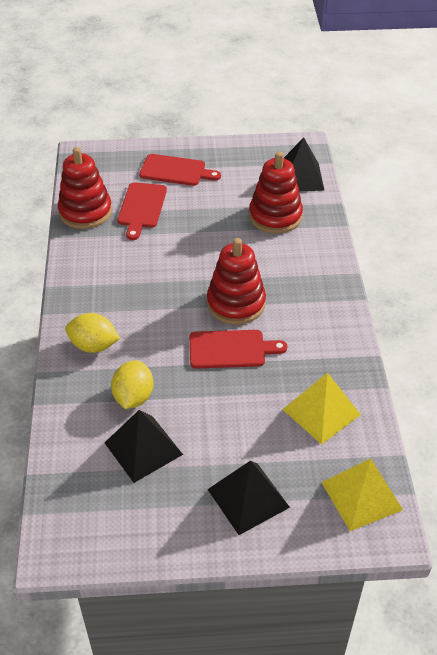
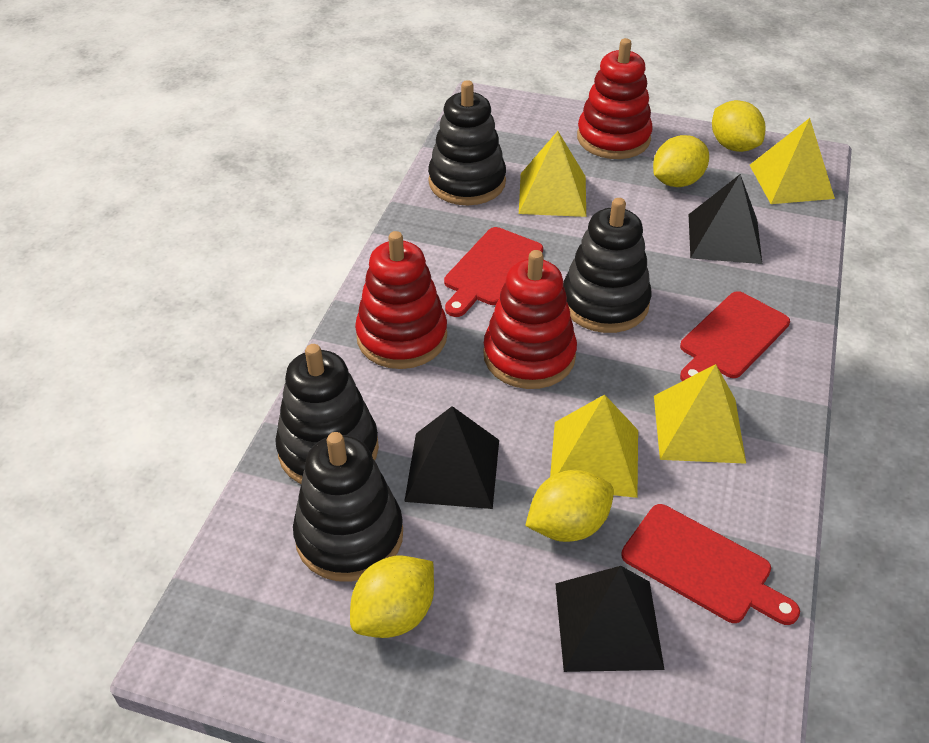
black stacking toy: none = 0 -> [275,344,379,484] [293,432,403,582] [428,80,506,205] [563,198,651,333] = 4
yellow lemon: [65,313,120,353] [111,360,153,409] = 2 -> [350,556,434,638] [525,470,614,542] [653,135,709,187] [712,100,765,152] = 4
yellow pyramid: [282,372,361,445] [321,458,403,531] = 2 -> [519,131,586,217] [550,395,638,498] [654,364,746,464] [750,118,835,204] = 4

